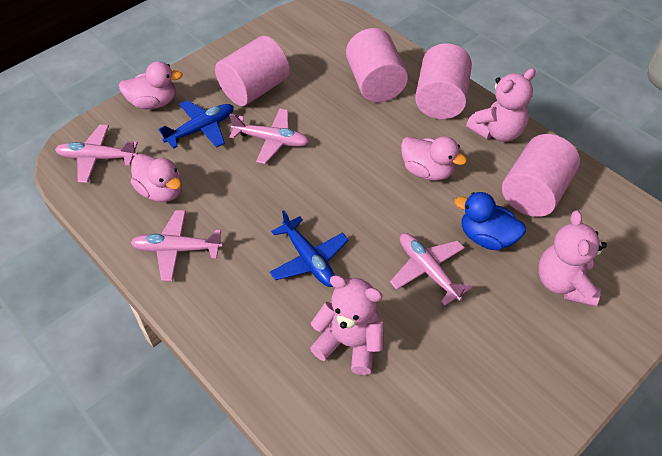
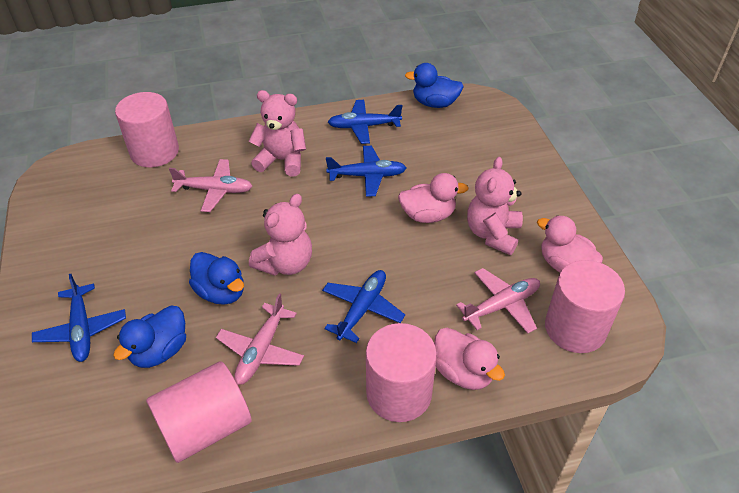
blue duck: [454,192,526,250] = 1 -> [113,306,186,368] [189,252,244,305] [405,63,464,108] = 3
blue plane: [159,100,234,149] [270,210,349,287] = 2 -> [32,274,126,362] [322,270,405,343] [326,146,406,197] [328,100,402,144] = 4
pink plane: [55,125,138,183] [130,210,223,281] [229,108,310,164] [390,233,472,306] = 4 -> [169,159,253,212] [216,293,304,385] [456,268,540,333] = 3

